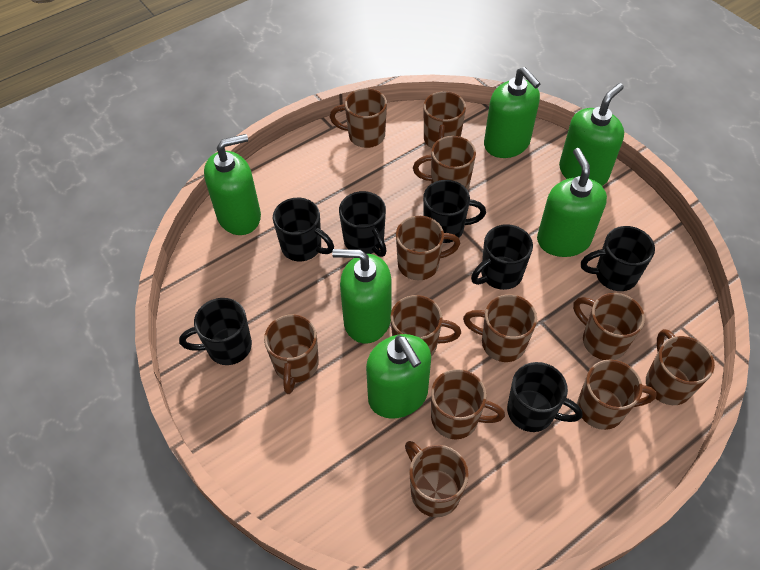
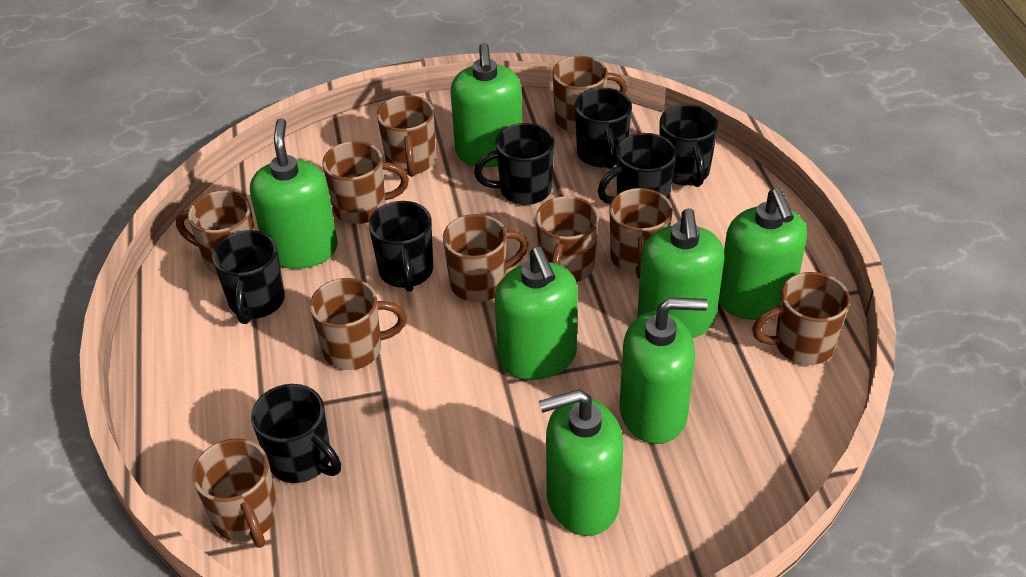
brown mug: [264,314,319,394] [330,88,387,148] [390,295,461,357] [396,216,460,280] [405,441,469,517] [413,136,476,190] [423,91,466,148] [431,369,505,439] [463,294,537,362] [573,293,645,360] [577,360,657,430] [646,329,715,405] = 12 -> [176,190,255,275] [192,438,278,548] [310,278,407,370] [322,141,409,224] [377,95,436,177] [443,214,529,302] [536,196,599,282] [552,56,627,133] [610,188,673,279] [752,272,850,365] = 10
green soap dispenser: [204,134,261,235] [332,249,391,344] [366,334,431,419] [484,67,541,158] [537,148,607,257] [559,83,624,186] = 6 -> [250,118,338,269] [451,43,522,167] [495,247,578,380] [539,389,623,536] [620,298,708,444] [637,208,724,338] [719,188,807,320] = 7

